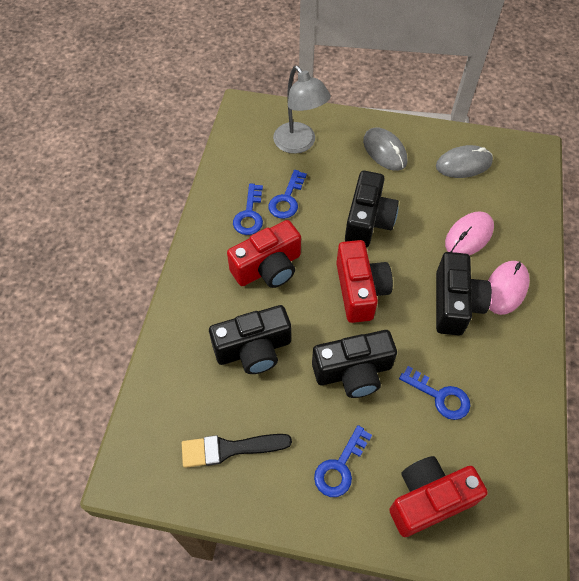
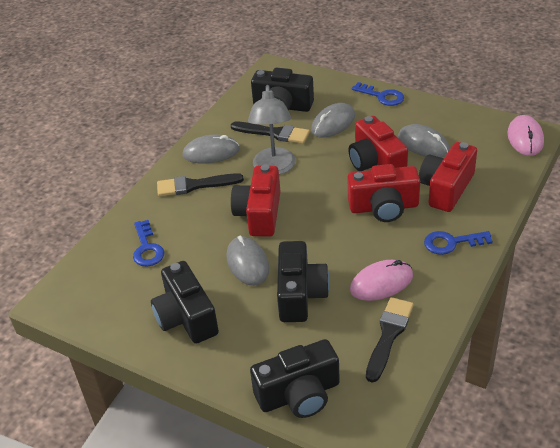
black brush: [182,434,292,468] = 1 -> [157,173,244,196] [231,122,310,144] [366,297,414,383] = 3
blue key: [233,184,263,235] [268,170,307,219] [314,425,372,497] [399,366,471,420] = 4 -> [133,220,164,267] [352,82,404,106] [424,231,493,255] = 3
grey mouse: [363,127,407,171] [436,145,493,178] = 2 -> [182,135,240,164] [226,235,269,286] [311,103,355,138] [398,124,450,158] = 4
red camera: [227,220,301,288] [336,240,393,323] [389,456,488,537] = 3 -> [231,164,280,237] [348,116,408,171] [348,164,420,222] [419,142,477,212] = 4

